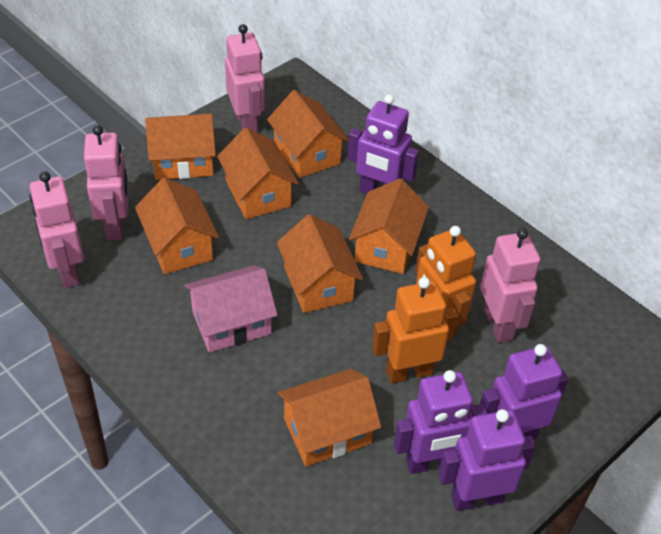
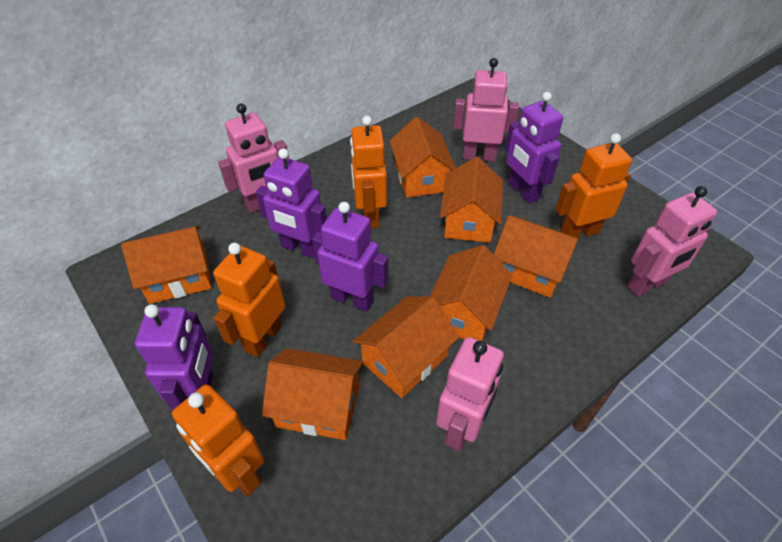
orange robot: [372,277,458,384] [415,226,476,336] = 2 -> [172,384,264,496] [213,243,285,358] [350,116,387,228] [555,133,632,238] = 4
pink house: [184,265,278,353] = 1 -> none = 0

